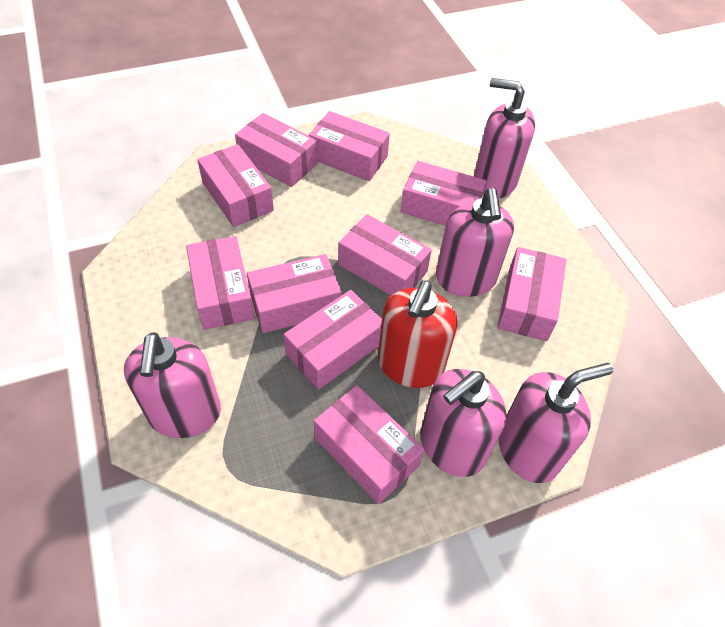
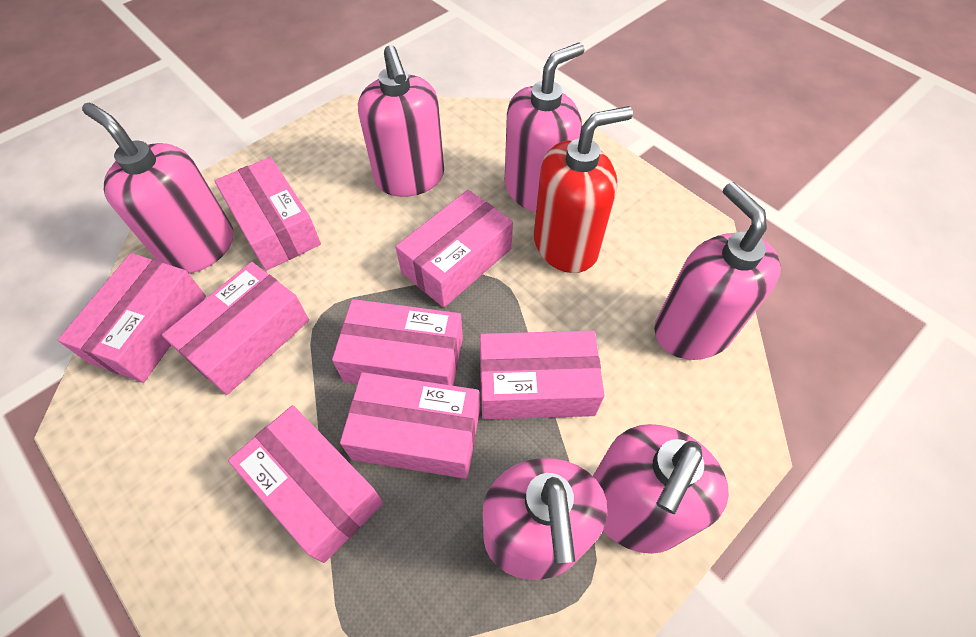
pink box: [186,236,254,330] [197,144,274,227] [235,113,317,187] [247,254,342,333] [284,290,382,390] [309,111,390,181] [314,385,424,504] [338,214,432,295] [401,161,486,226] [497,247,566,341] = 10 -> [58,253,206,383] [162,262,309,395] [215,157,321,271] [228,405,383,563] [332,299,463,386] [340,372,480,479] [395,190,513,308] [480,330,605,420] = 8
pink soap dispenser: [124,332,221,438] [420,369,506,477] [436,188,514,297] [474,78,535,198] [498,363,613,483] = 5 -> [82,102,233,273] [358,45,444,197] [483,458,607,580] [505,42,585,212] [593,424,729,554] [654,182,781,360] = 6

